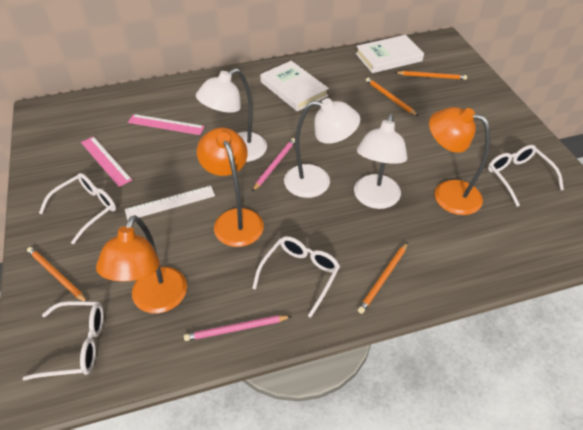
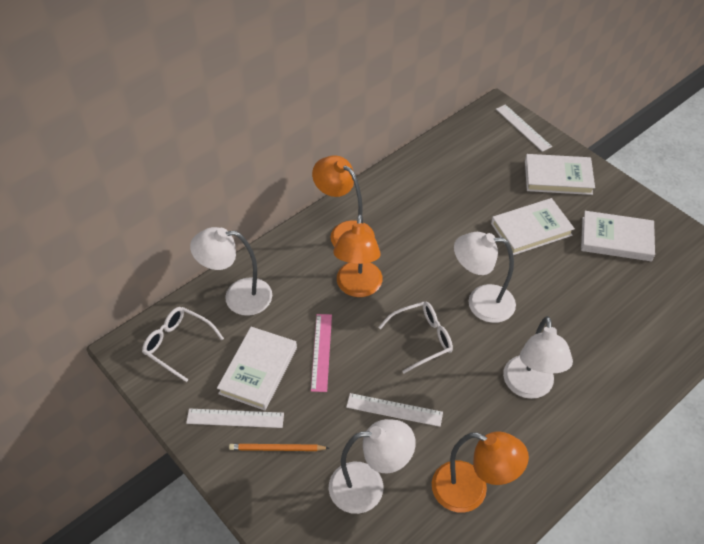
orange pencil: [27,247,87,302] [358,242,408,314] [366,77,418,116] [395,71,467,80] = 4 -> [229,444,329,451] = 1
pink pencil: [184,315,292,341] [252,138,295,192] = 2 -> none = 0
pink ruler: [81,136,132,187] [128,114,205,135] = 2 -> [311,314,332,392] = 1
white book: [260,61,329,111] [356,35,424,73] = 2 -> [217,327,297,411] [491,198,575,255] [525,154,595,195] [581,211,655,261] = 4
white glasses: [22,301,104,380] [39,173,116,244] [252,236,340,318] [488,145,564,207] = 4 -> [142,307,224,382] [378,301,453,374] = 2
white lamp: [196,68,267,162] [284,98,360,198] [354,113,407,209] = 3 -> [190,227,272,316] [329,419,416,514] [454,232,516,323] [503,316,573,399] = 4
white ruler: [125,186,215,220] = 1 -> [186,408,284,428] [346,393,443,427] [496,104,552,152] = 3

